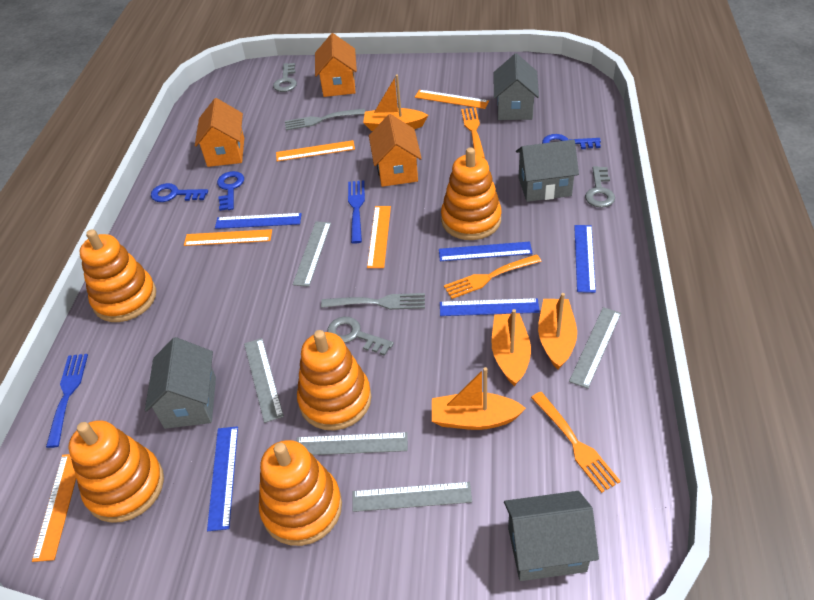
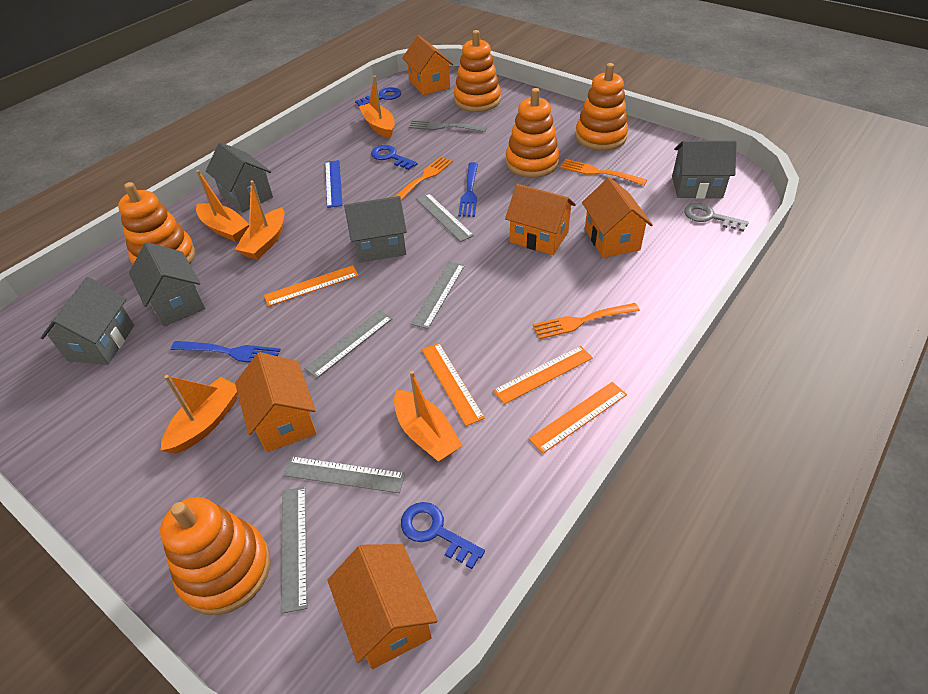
blue ruler: [207,426,238,531] [215,213,302,229] [439,241,532,261] [440,298,540,316] [574,225,596,293] = 5 -> [325,160,343,208] = 1
grey fork: [285,109,365,130] [321,293,425,310] = 2 -> [409,120,487,132] = 1
grey house: [145,337,216,429] [494,53,539,120] [504,491,599,581] [516,140,579,202] = 4 -> [41,277,134,365] [129,242,205,327] [206,142,273,213] [344,196,407,263] [672,140,737,199] = 5
grey key: [273,63,297,92] [327,317,394,356] [585,166,615,208] = 3 -> [684,203,749,232] = 1
orange boat: [363,75,428,131] [432,367,526,430] [492,309,531,386] [538,293,577,370] = 4 -> [161,375,238,454] [196,170,249,242] [235,180,285,260] [359,76,395,138] [394,371,463,462] = 5
orange house: [195,98,244,167] [315,33,357,97] [369,114,422,187] = 3 -> [235,352,316,452] [327,544,438,669] [402,35,454,95] [505,184,576,255] [582,177,653,258] = 5
orange ruler: [32,454,76,562] [184,229,272,246] [276,140,355,161] [367,206,391,268] [415,90,489,109] = 5 -> [264,265,359,307] [422,343,485,426] [493,345,593,404] [529,382,627,454] = 4

